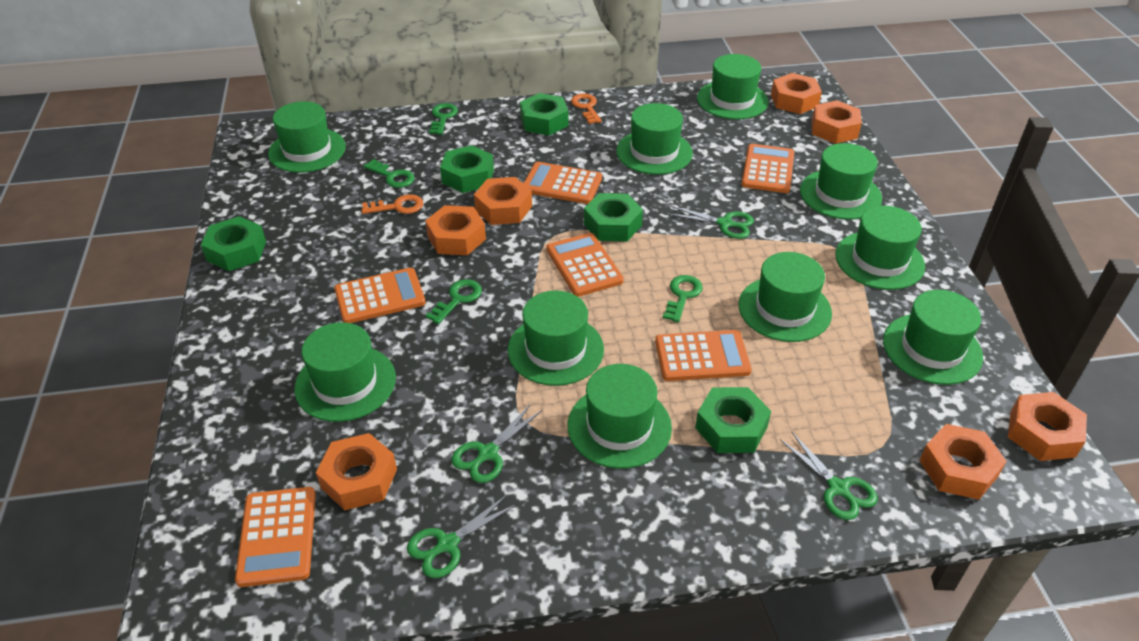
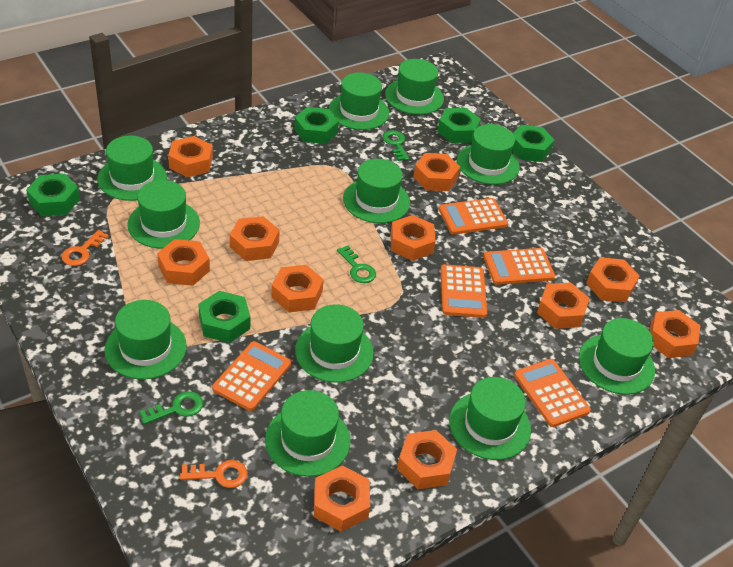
green hat: [268,101,346,173] [294,322,396,422] [508,290,604,386] [567,364,672,469] [616,103,693,175] [697,54,768,119] [739,252,832,342] [800,143,882,220] [835,206,925,290] [883,290,983,385] = 10 -> [97,136,167,201] [104,300,187,379] [127,180,200,249] [265,390,351,477] [295,304,374,383] [329,72,389,130] [343,159,410,223] [385,59,444,115] [449,377,531,460] [457,124,520,185] [579,318,655,395] = 11
green key: [364,159,415,188] [425,279,482,324] [429,103,458,135] [663,275,703,322] = 4 -> [140,391,203,424] [337,246,376,283] [383,130,409,161] = 3
green scissors: [407,494,517,578] [452,404,542,483] [667,206,754,239] [780,432,878,520] = 4 -> none = 0
orange calculator: [235,487,316,587] [334,268,426,323] [523,162,602,204] [546,233,624,297] [655,330,752,381] [741,144,794,193] = 6 -> [212,341,291,411] [439,198,508,235] [441,264,487,318] [483,248,555,285] [514,359,591,427] = 5
orange nut: [316,433,397,510] [425,205,486,255] [474,177,532,225] [771,73,822,114] [812,100,862,144] [919,424,1007,500] [1008,392,1087,461] = 7 -> [157,239,210,286] [168,136,213,177] [230,216,280,261] [272,265,324,312] [314,465,370,532] [390,215,436,261] [397,430,457,489] [413,153,460,191] [537,283,590,329] [586,257,640,302] [649,310,701,358] = 11

